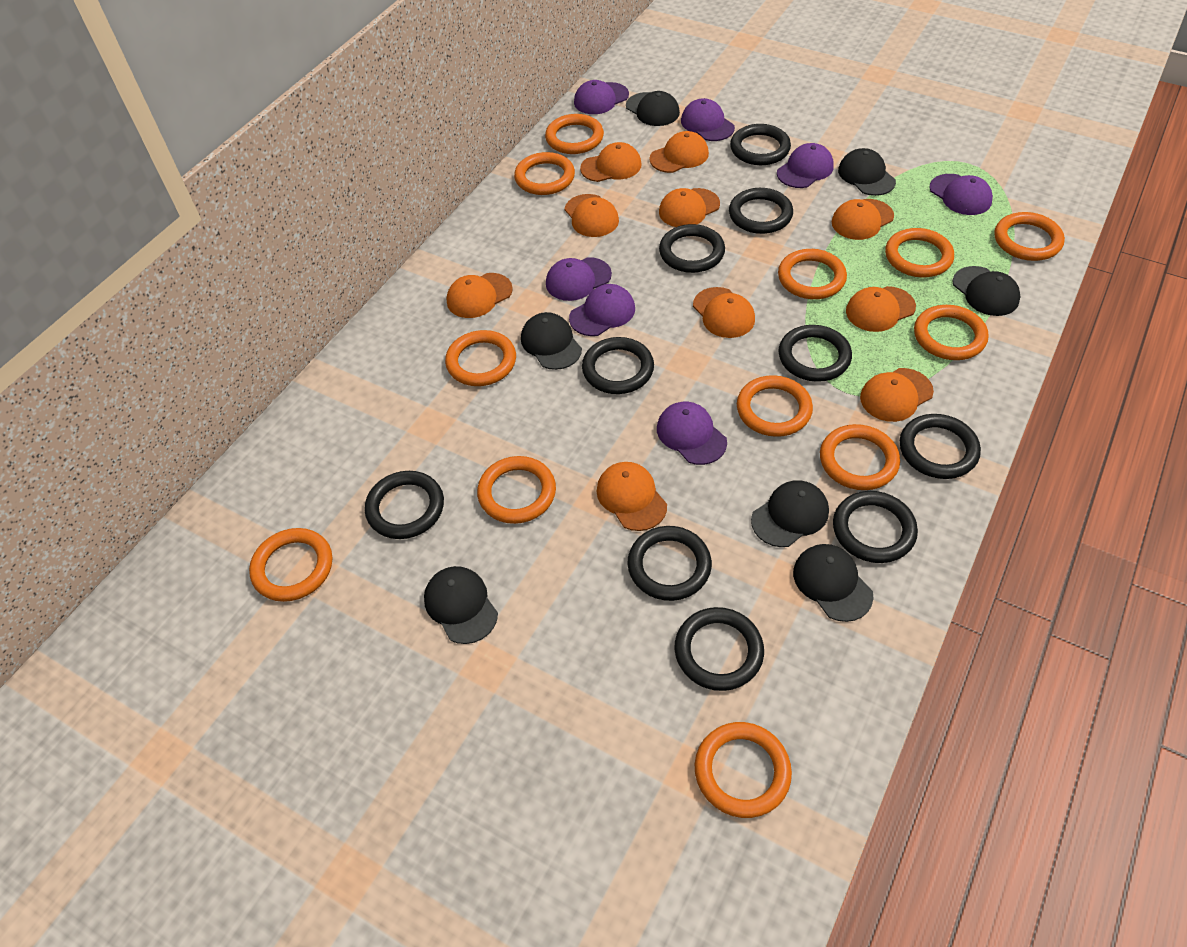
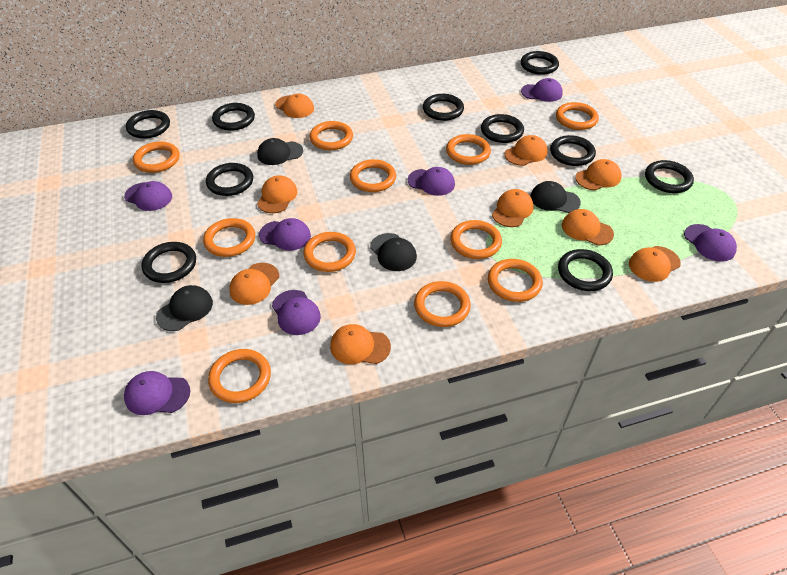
black cap: [424,566,498,644] [521,312,582,370] [626,91,680,126] [751,480,829,547] [793,544,873,622] [838,148,896,196] [953,266,1021,316] = 7 -> [156,285,213,331] [257,138,303,165] [370,233,417,271] [530,181,581,213] = 4
orange cap: [447,273,513,318] [565,194,619,237] [580,142,642,182] [596,462,667,531] [649,131,709,173] [659,188,720,227] [693,287,755,338] [831,199,894,240] [846,286,916,332] [860,368,934,422] = 10 -> [229,263,279,305] [257,175,297,213] [275,94,314,118] [330,324,391,364] [492,189,534,227] [505,135,548,166] [562,209,614,245] [575,159,622,190] [629,246,681,282] = 9
orange ring: [249,528,332,602] [445,330,516,386] [477,456,556,524] [514,152,575,195] [545,114,604,154] [695,722,792,818] [737,375,813,437] [778,249,847,299] [820,424,900,490] [885,228,954,277] [914,305,989,360] [994,212,1065,261] = 12 -> [133,142,179,173] [203,218,255,257] [208,349,271,403] [303,232,356,272] [310,121,353,150] [350,159,396,192] [414,281,471,327] [446,134,491,165] [450,220,502,259] [488,259,543,302] [556,102,599,130] = 11

